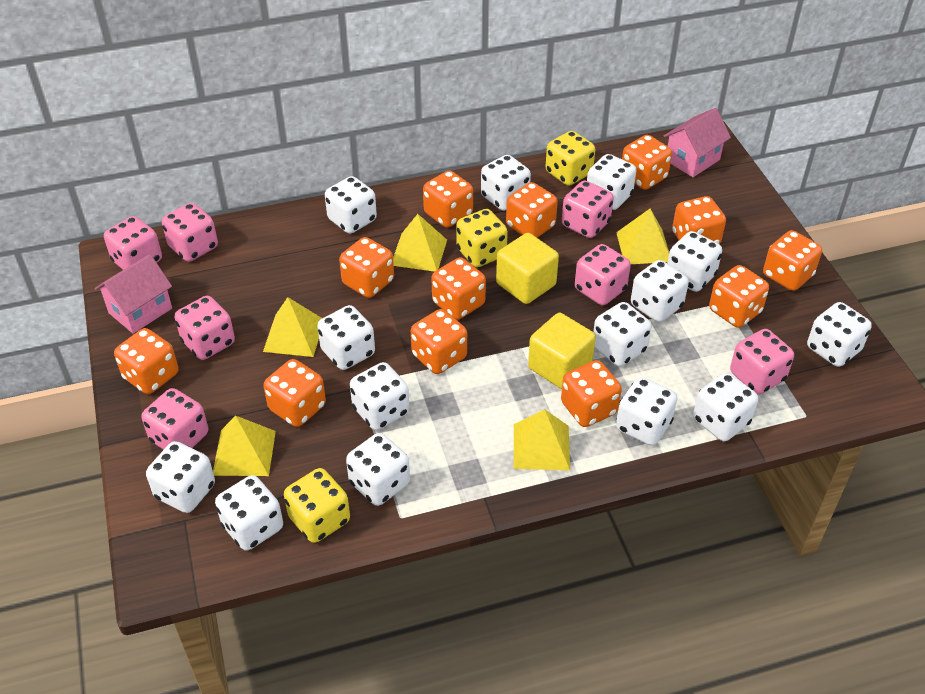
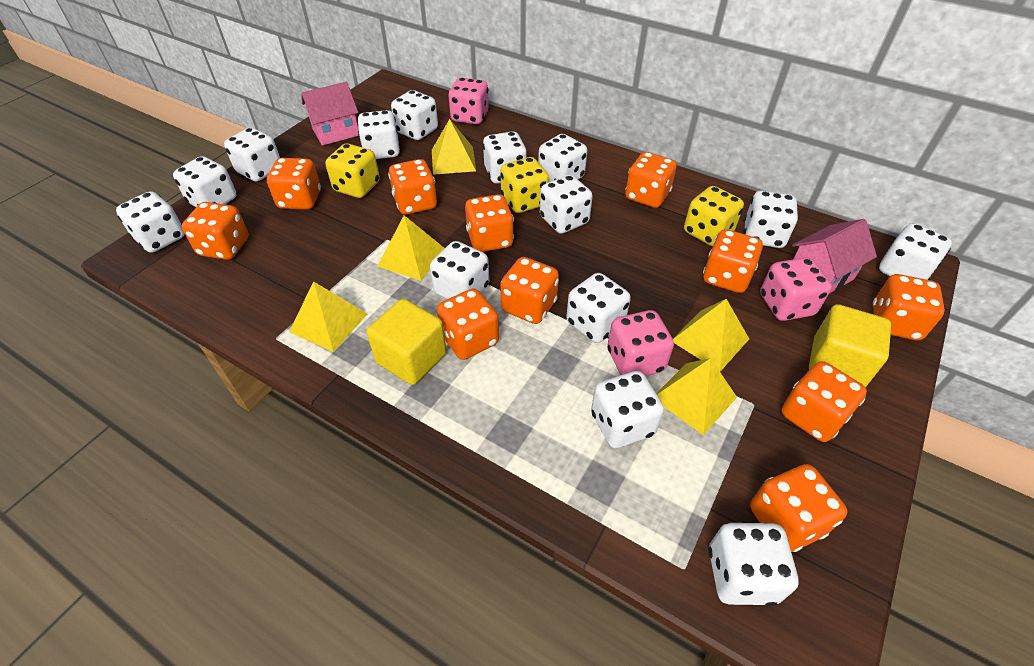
orange dice: [114,328,178,394] [263,359,326,427] [339,237,394,298] [411,309,467,374] [423,170,473,228] [431,258,486,320] [506,182,558,238] [561,360,622,427] [622,135,672,190] [672,196,726,244] [709,265,769,328] [763,230,822,291] = 12 -> [182,202,249,260] [267,158,321,210] [388,159,437,215] [437,288,499,360] [465,194,514,252] [500,257,559,324] [625,152,677,208] [703,229,763,293] [750,464,847,552] [782,361,867,442] [873,274,945,340] = 11
pink dice: [104,216,162,270] [142,388,208,450] [162,203,218,262] [175,296,235,360] [562,181,614,238] [575,244,631,305] [730,329,794,395] = 7 -> [448,78,489,124] [608,310,674,376] [760,257,832,321] = 3

